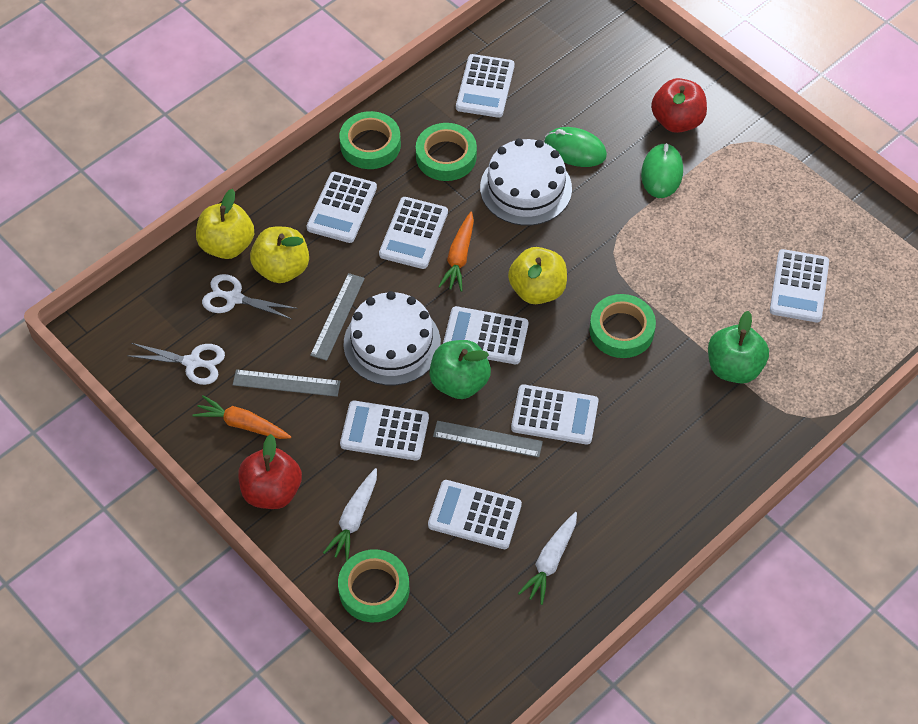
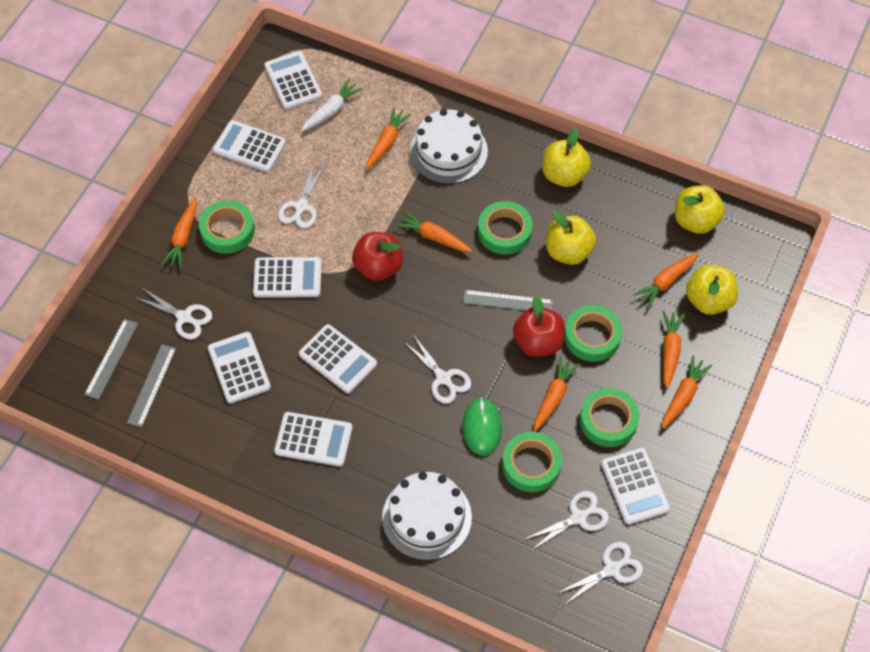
green apple: [429,340,491,399] [708,311,769,384] = 2 -> none = 0
green mouse: [544,127,607,167] [641,143,683,198] = 2 -> [462,397,502,456] = 1
green tape: [338,549,409,622] [340,111,401,169] [416,123,477,181] [589,294,656,358] = 4 -> [199,200,255,254] [478,201,533,255] [502,432,562,492] [564,305,622,362] [580,388,639,447] = 5
orange carrot: [192,395,291,439] [438,212,474,292] = 2 -> [161,198,197,269] [366,108,411,170] [395,210,472,252] [534,356,580,432] [633,252,699,308] [662,356,712,428] [663,311,684,388] = 7
white calculator: [307,172,377,243] [340,401,429,460] [379,197,448,269] [428,480,522,549] [443,306,528,364] [456,54,515,118] [511,384,599,445] [770,249,829,322] = 8 -> [208,332,271,404] [213,120,286,172] [253,257,322,298] [264,51,322,110] [274,412,353,467] [299,324,377,394] [601,448,670,525] = 7
white carrot: [323,468,377,561] [518,512,577,605] = 2 -> [301,79,363,132] = 1
white scissors: [129,343,225,385] [202,274,298,319] = 2 -> [134,287,213,339] [278,164,325,228] [404,336,471,404] [523,491,609,551] [558,542,643,604] = 5
yellow apple: [196,189,254,259] [250,227,309,283] [508,247,567,304] = 3 -> [542,128,591,187] [546,210,596,265] [675,185,725,234] [686,265,738,315] = 4

